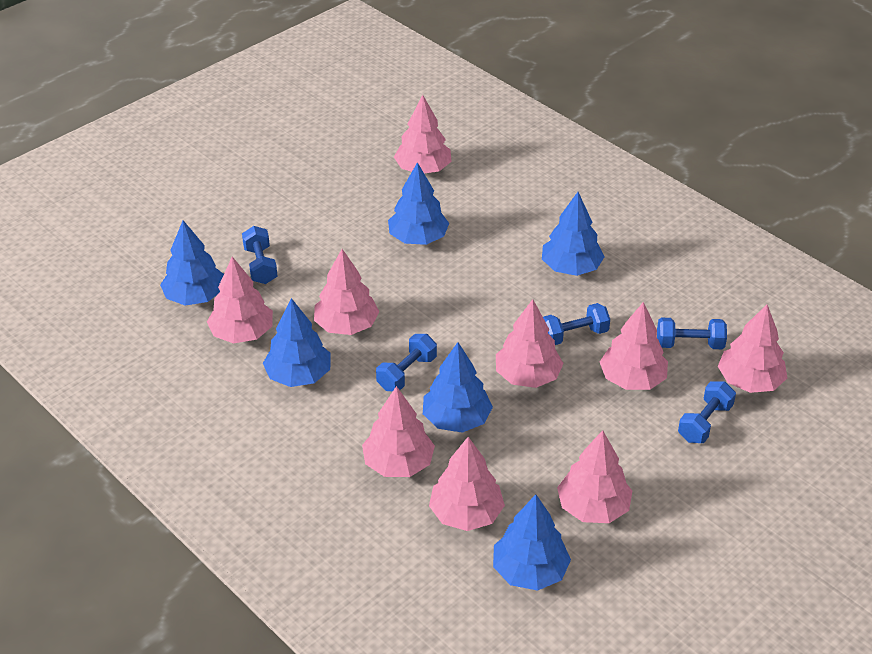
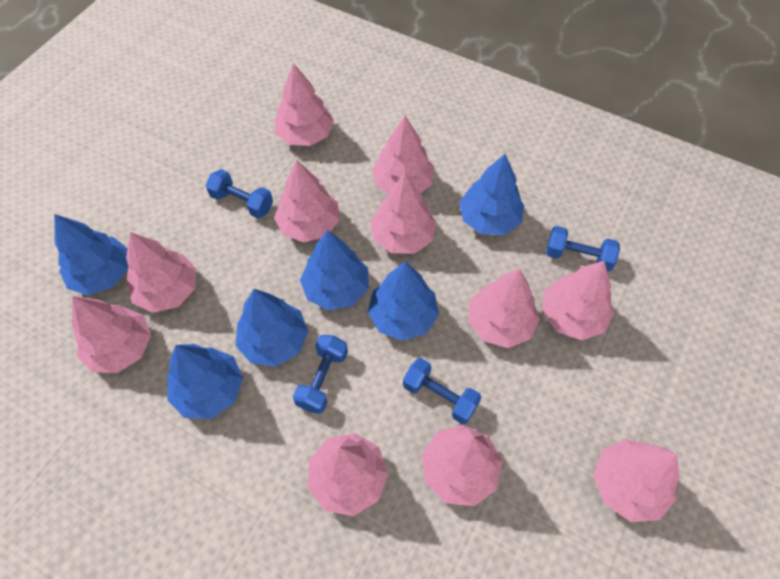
blue dumbbell: [242,226,278,284] [376,334,437,391] [543,303,610,345] [657,318,727,349] [678,381,736,443] = 5 -> [206,169,273,218] [293,335,348,414] [403,358,482,424] [546,226,620,272] = 4
pink tree: [207,257,273,344] [314,249,380,335] [362,386,435,477] [394,95,452,174] [429,437,505,531] [496,299,564,388] [557,430,632,523] [600,302,668,390] [718,305,787,393] = 9 -> [72,296,151,373] [126,232,196,313] [274,160,340,242] [275,63,334,146] [308,433,388,516] [370,173,436,254] [372,116,434,193] [422,425,502,506] [468,269,540,348] [542,261,614,340] [594,439,679,522] = 11

